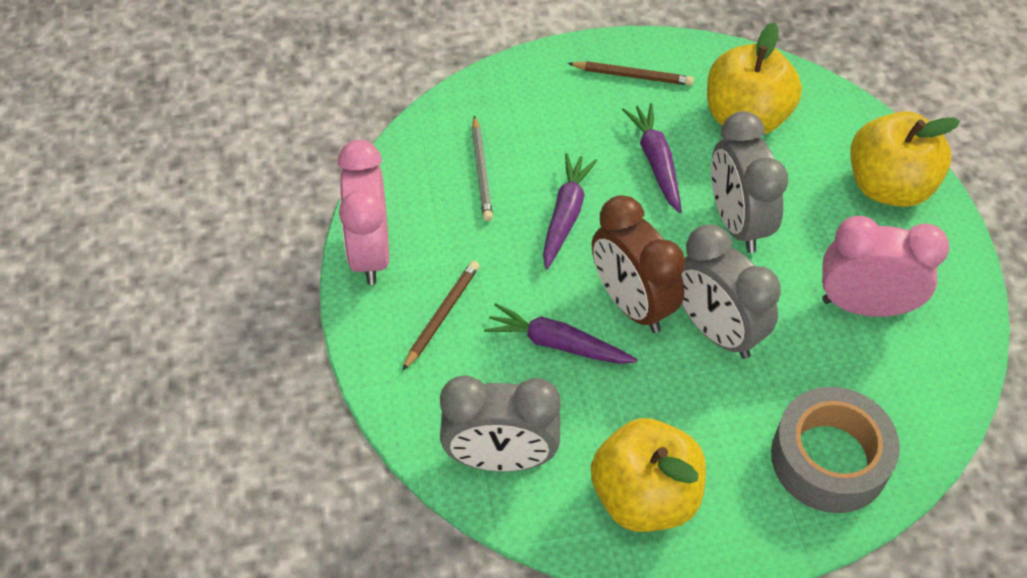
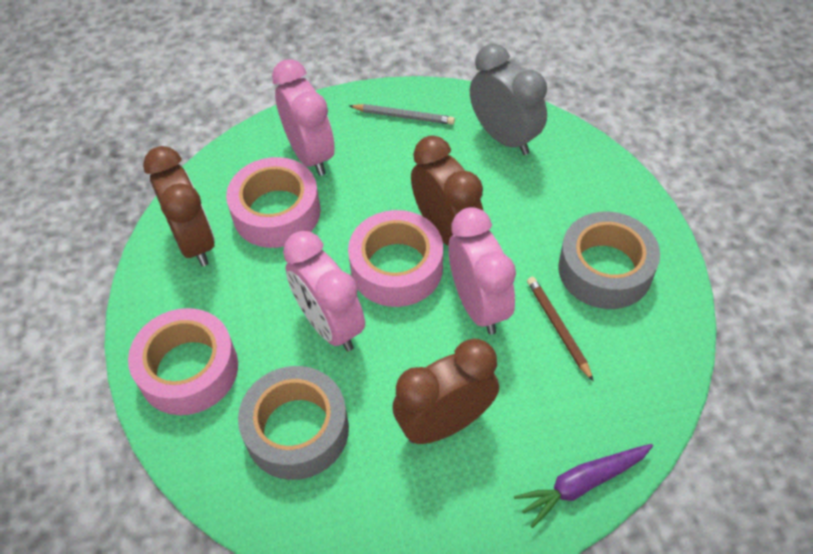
brown clock: [592,195,685,333] = 1 -> [143,146,215,266] [392,339,499,444] [411,136,484,246] = 3
brown pencil: [402,261,480,371] [568,61,694,86] = 2 -> [527,277,594,382] = 1
grey clock: [440,375,561,472] [682,224,781,359] [711,111,788,253] = 3 -> [470,44,547,155] = 1
grey tape: [771,387,900,513] = 1 -> [238,366,349,480] [558,211,660,309] = 2
pink clock: [337,140,389,285] [822,216,950,317] = 2 -> [272,59,335,176] [283,231,365,351] [448,207,516,335] = 3
pink tape: none = 0 -> [128,308,238,415] [226,157,321,248] [348,210,443,307] = 3
purple carrot: [484,303,638,364] [543,153,597,269] [622,103,682,213] = 3 -> [514,444,653,528] = 1
yellow apple: [591,418,706,532] [707,22,802,134] [850,111,960,207] = 3 -> none = 0

